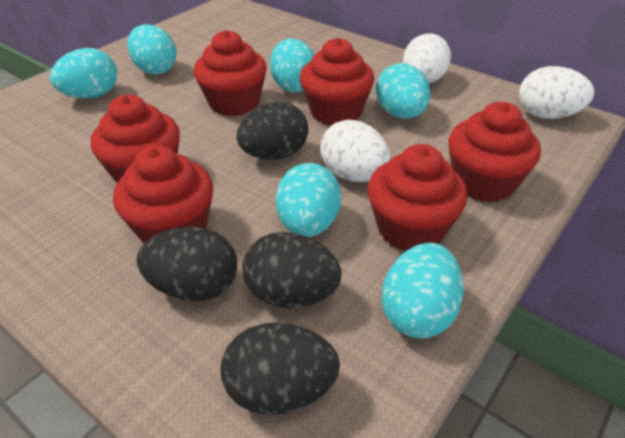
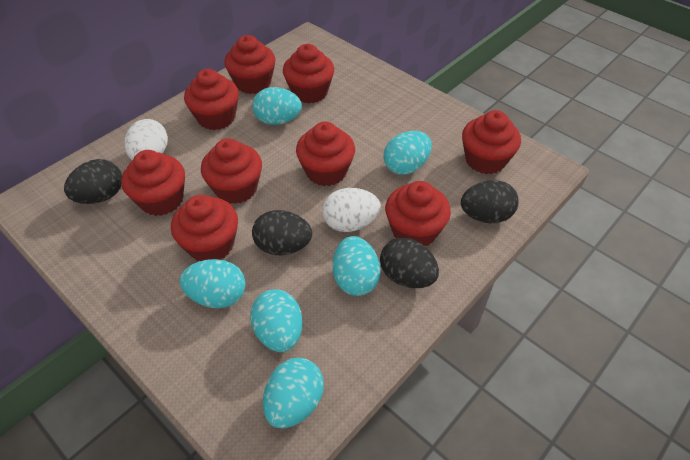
red cupcake: [91,95,180,183] [113,145,213,243] [194,30,267,116] [300,38,374,125] [367,144,468,252] [448,102,541,202] = 6 -> [121,150,185,216] [171,195,238,261] [184,69,239,130] [201,138,262,204] [224,35,275,94] [283,44,334,103] [296,122,355,186] [385,181,451,246] [462,110,521,174] = 9
white egg: [320,120,390,182] [403,33,451,83] [519,66,594,119] = 3 -> [125,119,168,160] [322,188,381,232] = 2

